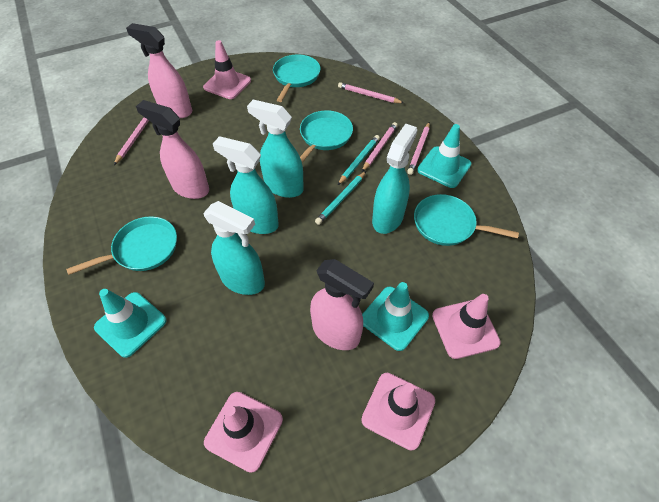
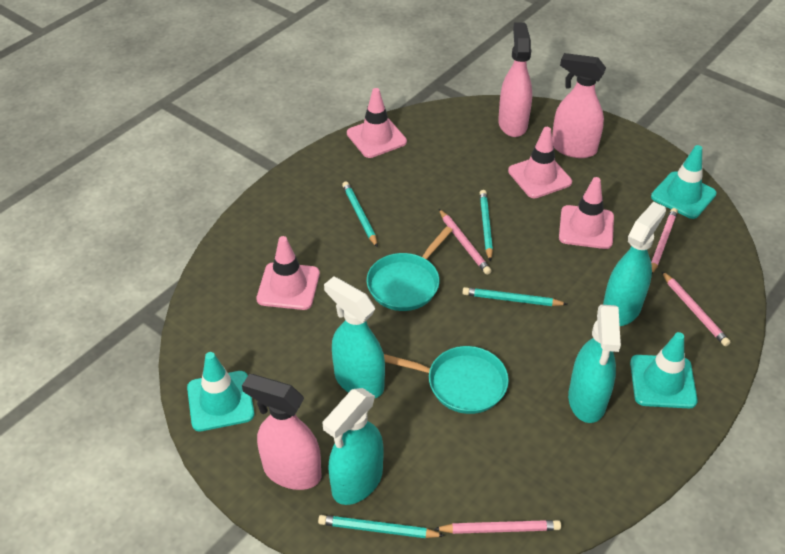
turquoise pan: [66,216,177,275] [273,54,320,102] [300,110,353,163] [414,194,519,246] = 4 -> [367,226,452,311] [384,346,509,414] = 2
turquoise pencil: [315,171,366,225] [338,135,380,185] = 2 -> [318,515,445,538] [342,182,378,248] [462,287,567,306] [480,190,493,262] = 4

